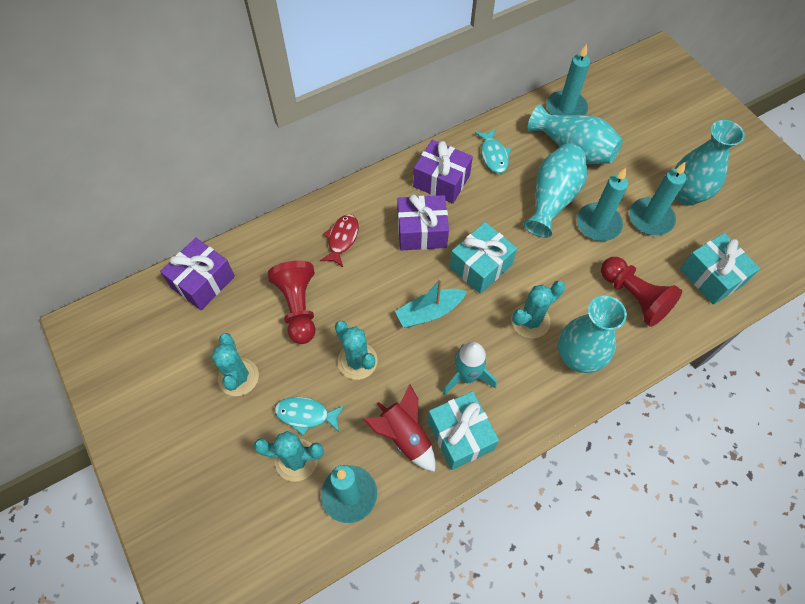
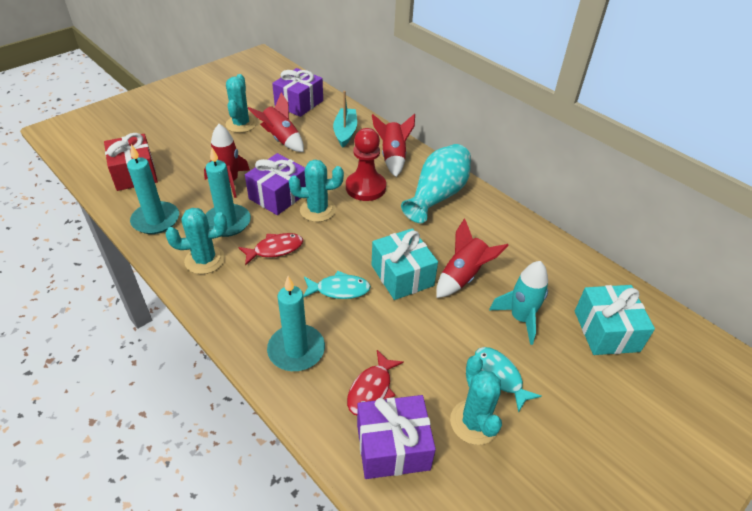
red fish: [320,215,359,267] = 1 -> [238,233,303,266] [347,350,404,415] = 2
red gift: none = 0 -> [104,133,158,191] = 1
red pawn: [268,261,316,344] [601,257,682,327] = 2 -> [346,128,386,201] = 1
red rocket: [364,384,436,472] = 1 -> [204,124,250,198] [247,93,304,152] [372,114,415,177] [436,219,509,298] = 4
turquoise candle: [321,465,377,523] [546,44,590,115] [577,168,629,241] [629,162,686,235] = 4 -> [127,144,179,234] [206,148,251,237] [267,276,325,371] = 3
turquoise gift: [428,391,499,470] [450,222,517,294] [680,233,760,305] = 3 -> [371,228,438,300] [575,285,655,355] = 2
turquoise vase: [523,144,587,238] [528,105,623,164] [558,295,627,373] [675,120,745,206] = 4 -> [401,144,471,223] = 1

